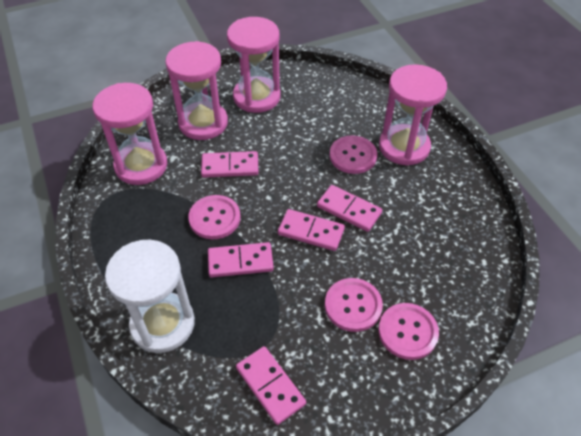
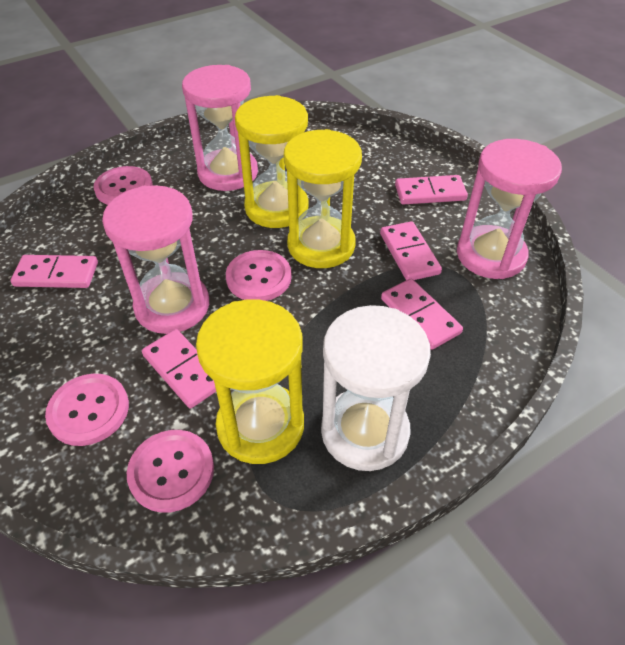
pink hourglass: [93,83,167,185] [165,41,228,140] [227,17,281,113] [379,64,447,166] = 4 -> [102,185,209,334] [182,65,258,191] [457,139,562,279] = 3
yellow hourglass: none = 0 -> [196,300,304,464] [235,95,308,228] [284,129,362,268] = 3

